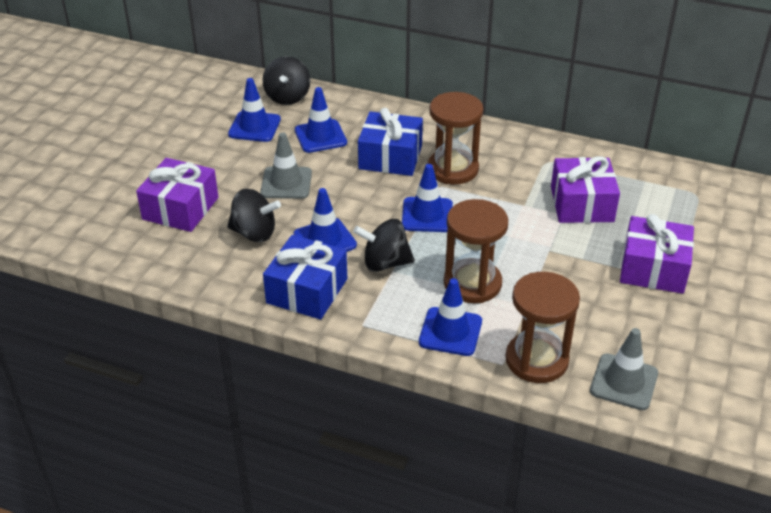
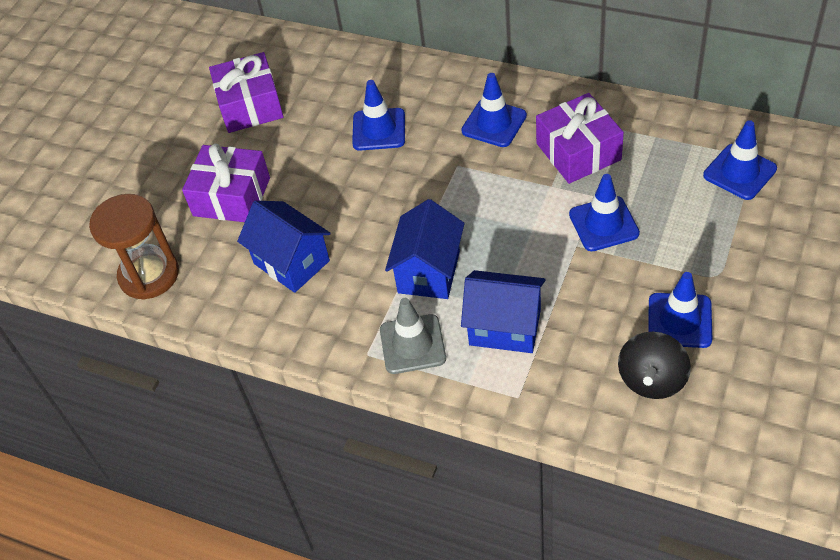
black spinning top: [227,189,281,242] [262,56,310,105] [353,219,415,272] = 3 -> [618,332,691,399] = 1
blue gift: [263,235,347,319] [358,108,423,176] = 2 -> none = 0
blue house: none = 0 -> [237,201,331,293] [385,199,465,299] [461,270,546,353] = 3
brown hourglass: [428,92,483,184] [444,199,508,303] [505,272,580,383] = 3 -> [89,194,179,300] = 1
grey traffic cone: [260,132,312,199] [590,328,658,410] = 2 -> [380,298,446,374] = 1

